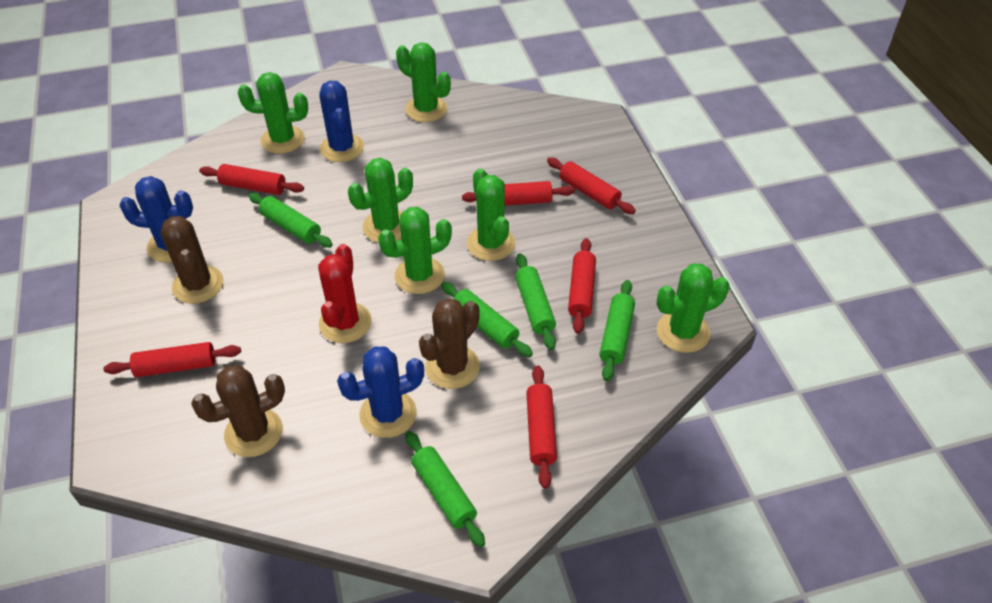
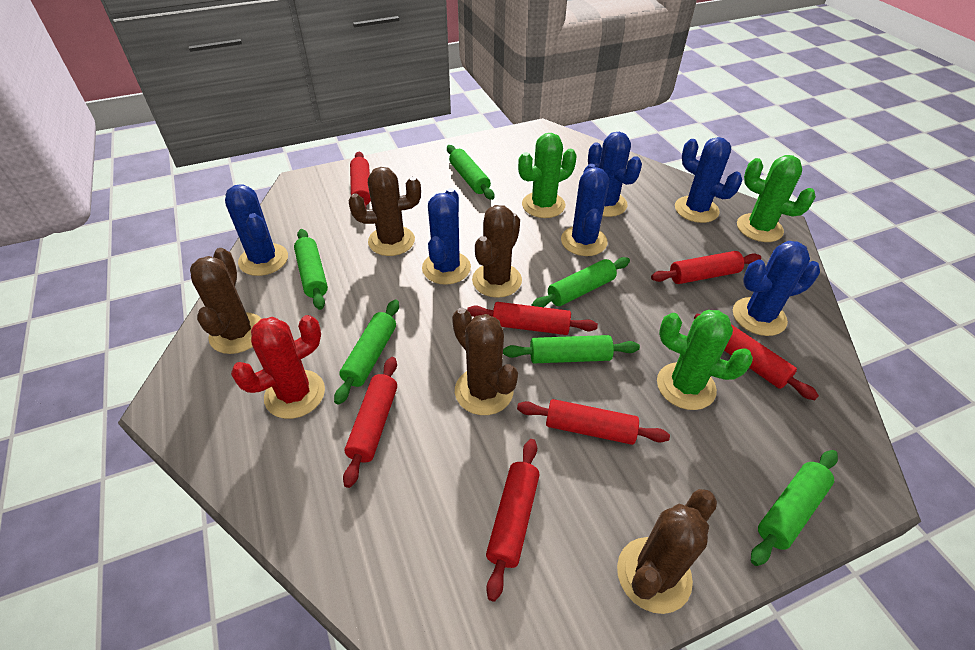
blue cactus: [119,176,193,263] [319,81,364,162] [337,346,424,438] = 3 -> [225,184,288,276] [422,188,471,285] [561,164,609,256] [588,132,642,217] [675,137,742,223] [733,241,820,336] = 6
brown cactus: [161,216,224,304] [191,365,285,457] [419,298,480,389] = 3 -> [190,248,262,354] [349,167,421,256] [452,308,518,415] [472,205,522,298] [617,489,717,614] = 5
green cactus: [238,72,308,154] [348,158,413,243] [378,207,452,294] [396,43,451,122] [467,168,515,261] [657,264,730,353] = 6 -> [518,133,577,218] [657,310,753,410] [737,155,816,242] = 3
green rolling pin: [249,193,333,248] [405,431,485,547] [441,282,533,357] [515,253,556,350] [599,280,635,381] = 5 -> [294,229,328,310] [334,300,399,405] [447,145,495,200] [503,335,640,363] [532,257,630,307] [751,450,838,566] = 6
red rolling pin: [103,342,241,377] [199,164,304,195] [462,181,575,206] [526,365,557,489] [547,157,636,214] [568,238,596,334] = 6 -> [343,357,397,488] [350,152,371,209] [467,302,598,335] [486,439,539,602] [517,399,670,445] [651,251,761,284] [694,314,819,400] = 7

